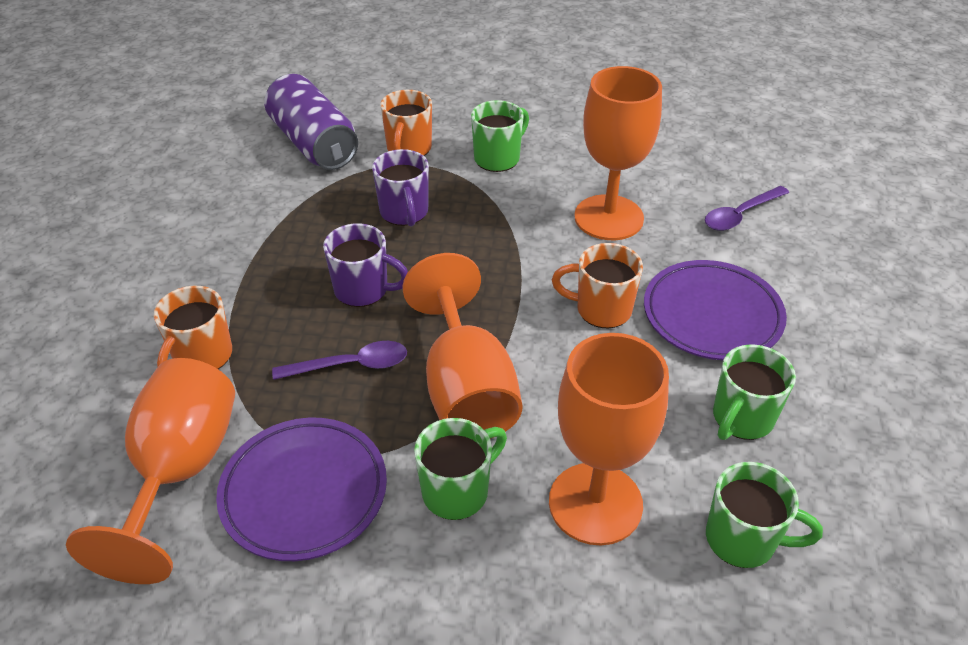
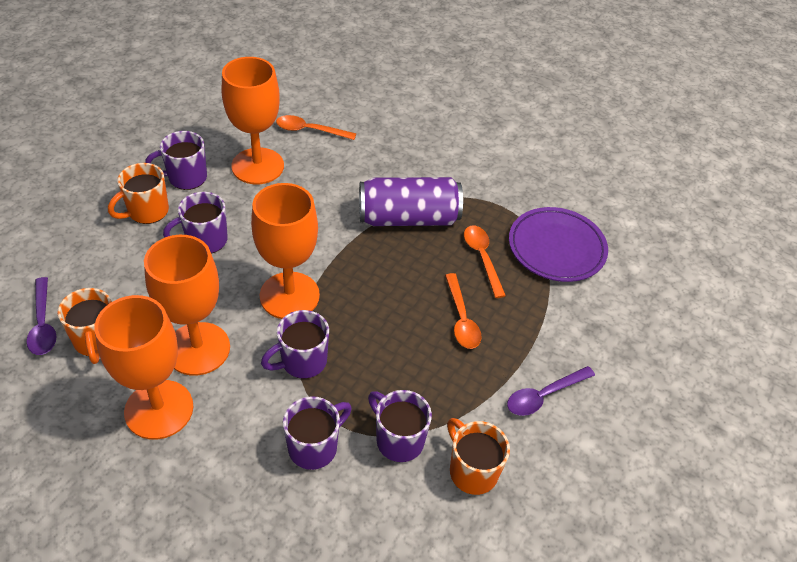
green mug: [414,418,507,520] [471,100,529,172] [706,462,823,568] [713,344,796,440] = 4 -> none = 0
orange spoon: none = 0 -> [276,115,356,140] [445,273,482,349] [464,226,506,298] = 3
purple mug: [323,223,408,307] [372,149,429,227] = 2 -> [145,131,207,190] [163,192,228,253] [261,310,329,379] [283,396,352,470] [368,390,432,462] = 5
purple plate: [216,418,387,561] [644,260,787,360] = 2 -> [509,207,608,282] = 1

